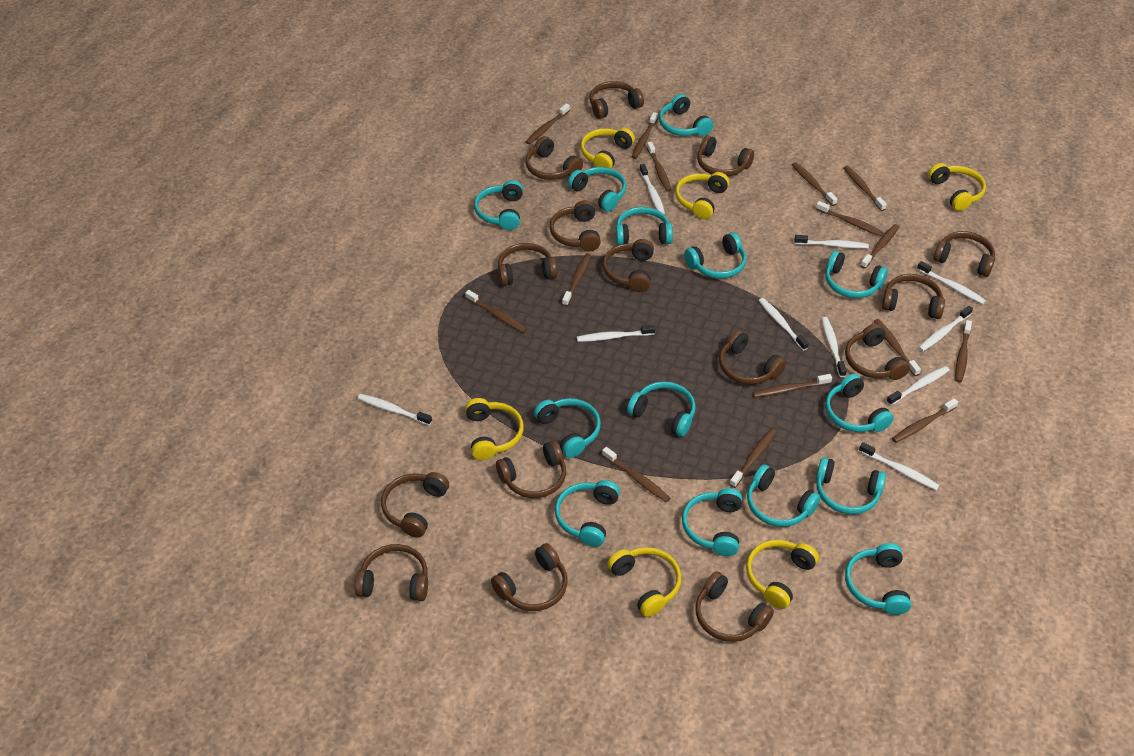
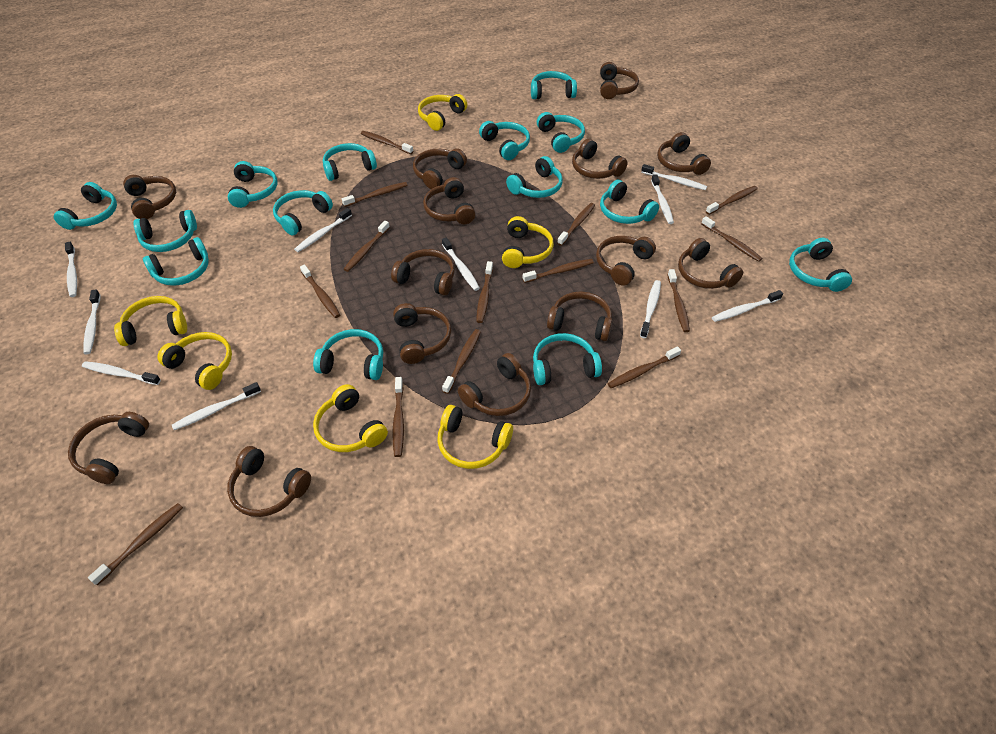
brown headphones: [355,544,428,601] [381,472,449,538] [491,543,568,611] [496,440,566,498] [498,243,557,286] [526,136,583,180] [550,200,601,251] [590,81,644,119] [603,239,654,292] [696,571,774,642] [697,135,754,176] [719,330,786,385] [845,324,910,380] [882,274,945,319] [933,231,995,277] = 15 -> [68,412,149,484] [123,175,176,219] [227,446,311,517] [391,249,455,296] [393,303,451,364] [413,148,467,189] [423,177,476,224] [458,353,531,416] [547,291,612,341] [572,139,628,179] [596,236,656,286] [600,62,639,99] [657,132,711,175] [678,238,743,289] = 14
brown toothbrush: [465,290,527,333] [525,104,570,144] [562,253,591,306] [602,447,671,502] [632,112,658,159] [647,142,671,192] [729,428,777,488] [753,374,832,398] [792,162,837,206] [816,201,884,236] [844,166,887,211] [860,224,899,269] [874,319,921,376] [892,398,958,443] [955,320,972,382] = 15 -> [88,503,183,586] [300,265,340,318] [342,182,408,207] [344,221,390,272] [361,131,413,154] [392,377,404,457] [442,329,481,394] [476,261,493,323] [523,259,594,283] [557,203,595,246] [608,346,681,388] [668,269,690,332] [701,216,762,262] [706,186,758,215] = 14

